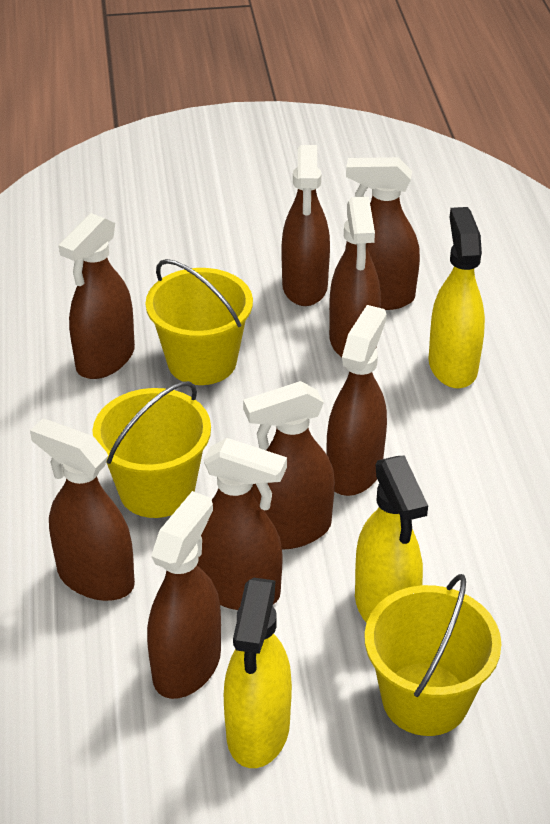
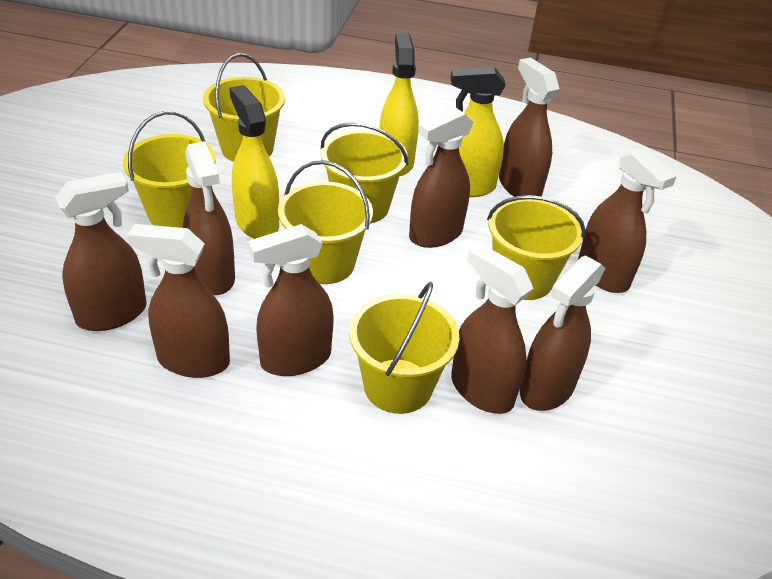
yellow bucket: [92,381,211,518] [146,259,253,385] [364,574,501,736] = 3 -> [123,111,216,228] [203,53,285,162] [278,160,373,284] [321,122,409,223] [349,282,459,414] [487,195,586,300] = 6

